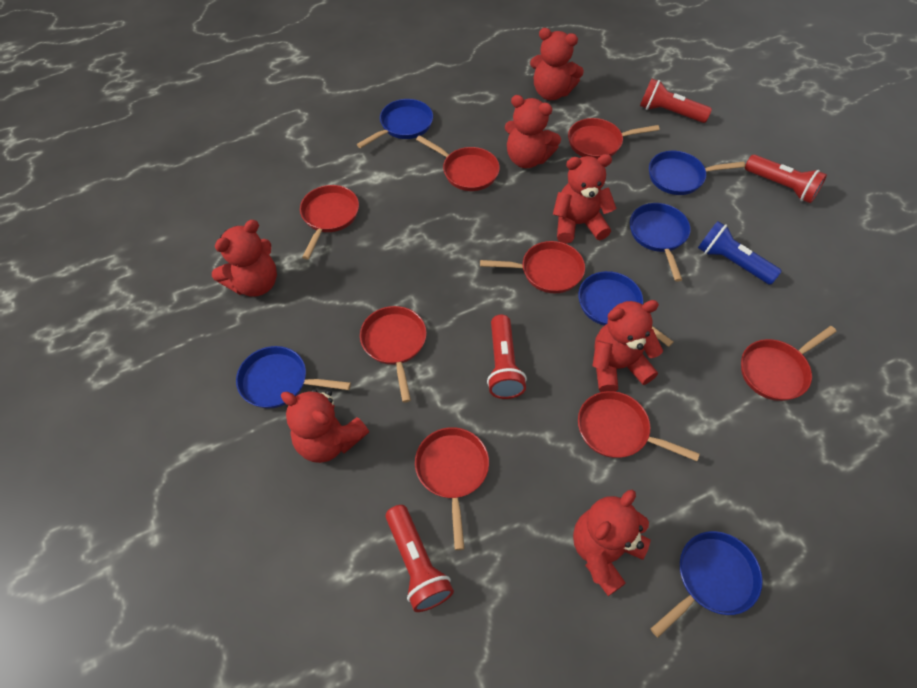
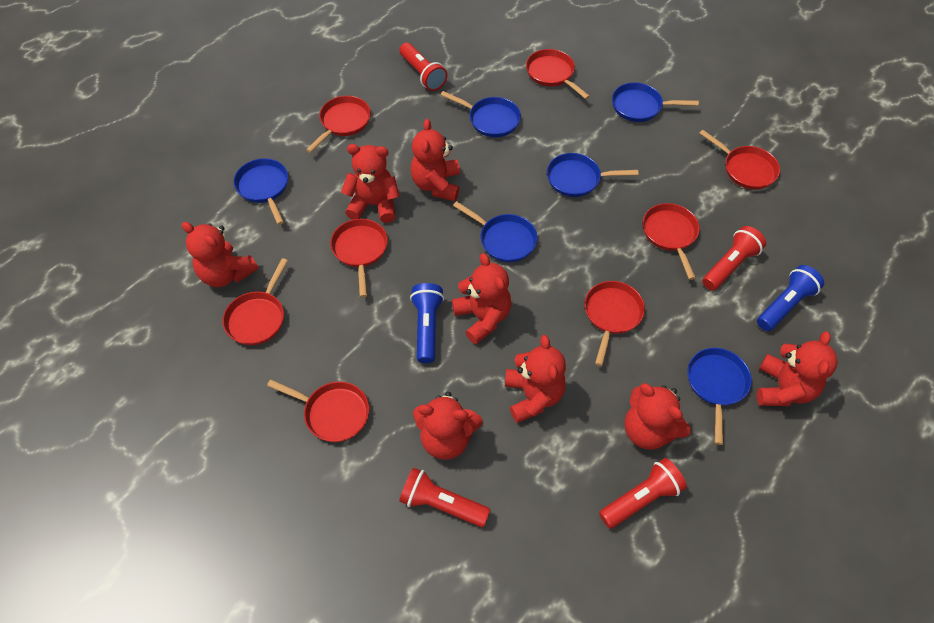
blue flashlight: [698,221,782,285] = 1 -> [410,283,444,363] [757,265,824,331] = 2
red teddy bear: [212,220,277,297] [281,389,369,463] [505,95,561,168] [530,28,584,100] [553,154,617,244] [573,490,651,596] [592,300,663,392] = 7 -> [182,222,259,287] [341,144,400,223] [411,119,460,201] [413,392,483,459] [452,253,511,344] [505,335,566,423] [624,383,691,450] [757,331,838,406] = 8

